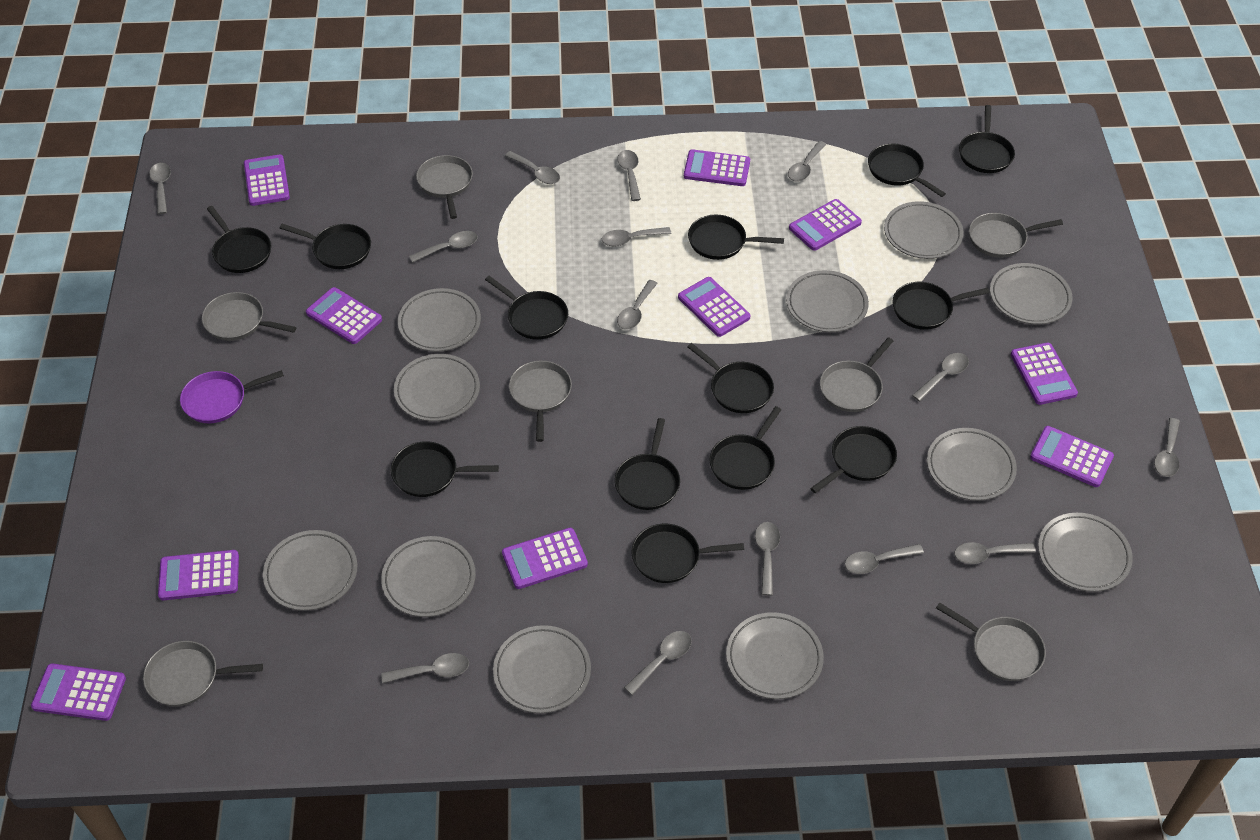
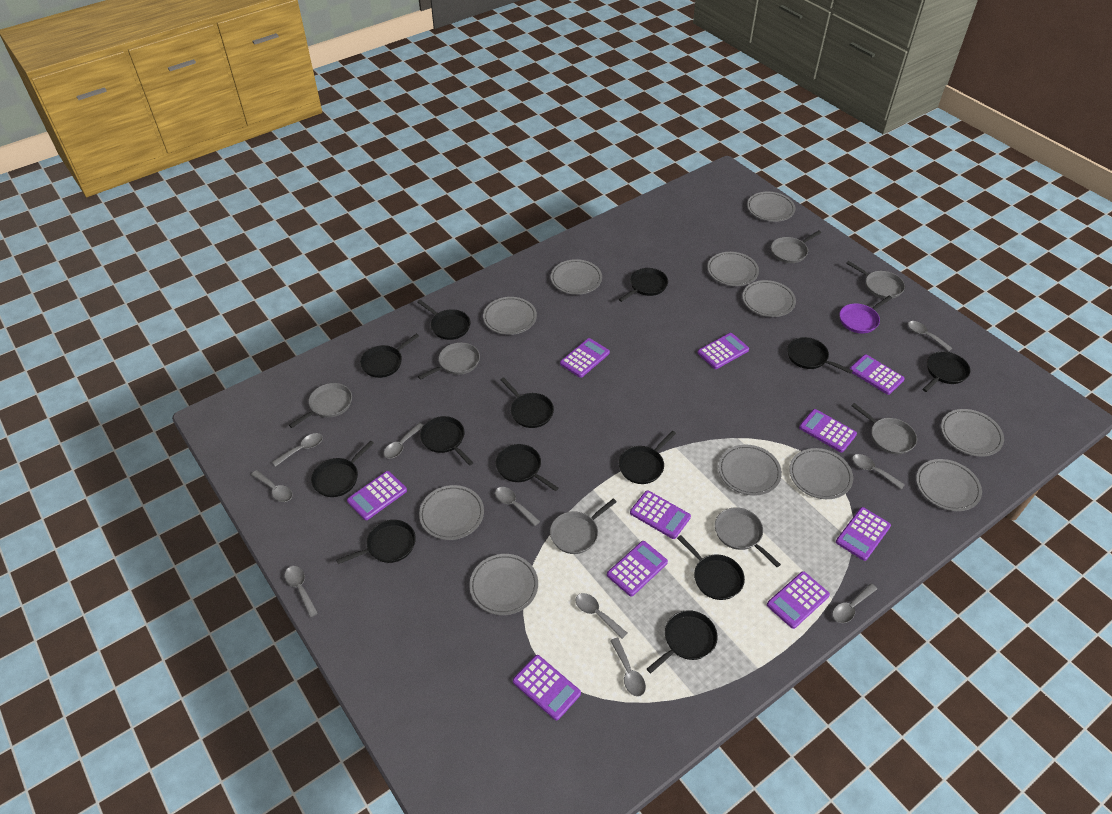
grey spoon: [149,163,171,214] [381,653,469,684] [409,231,478,263] [505,151,560,184] [602,227,671,247] [617,150,641,201] [617,280,658,330] [624,631,692,695] [755,522,780,596] [788,141,827,182] [845,544,924,574] [912,353,969,401] [954,542,1036,564] [1154,418,1180,477] = 14 -> [251,470,293,502] [272,433,323,467] [285,566,318,617] [383,423,424,459] [495,487,540,526] [575,593,627,639] [610,638,646,697] [832,583,877,623] [852,454,905,489] [908,321,952,351] = 10

